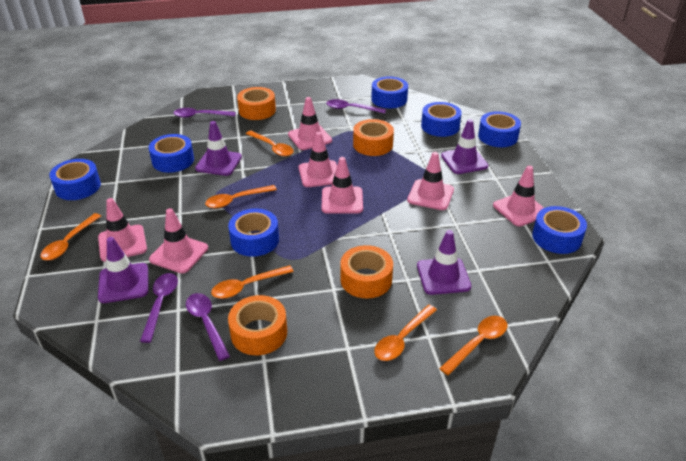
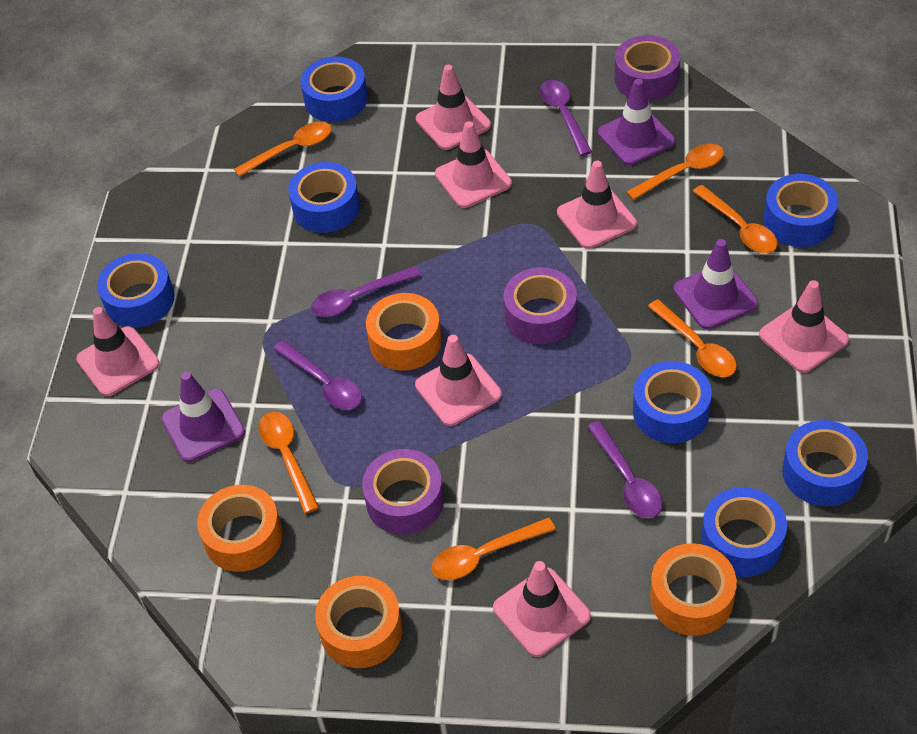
purple tape: none = 0 -> [362,449,444,535] [503,267,577,344] [615,35,680,101] = 3
purple traffic cone: [98,237,148,303] [195,121,242,176] [417,230,471,295] [441,119,488,174] = 4 -> [161,372,245,462] [598,79,675,165] [673,239,758,329] = 3

